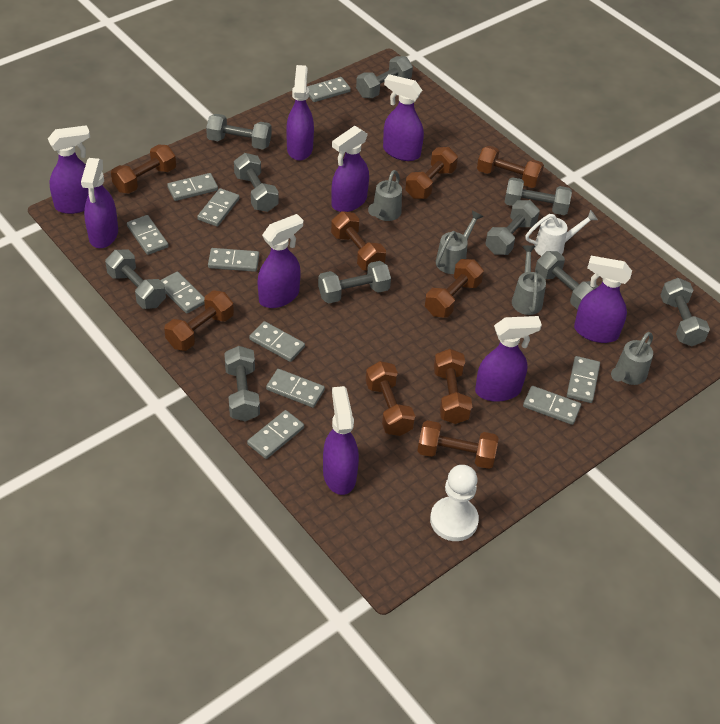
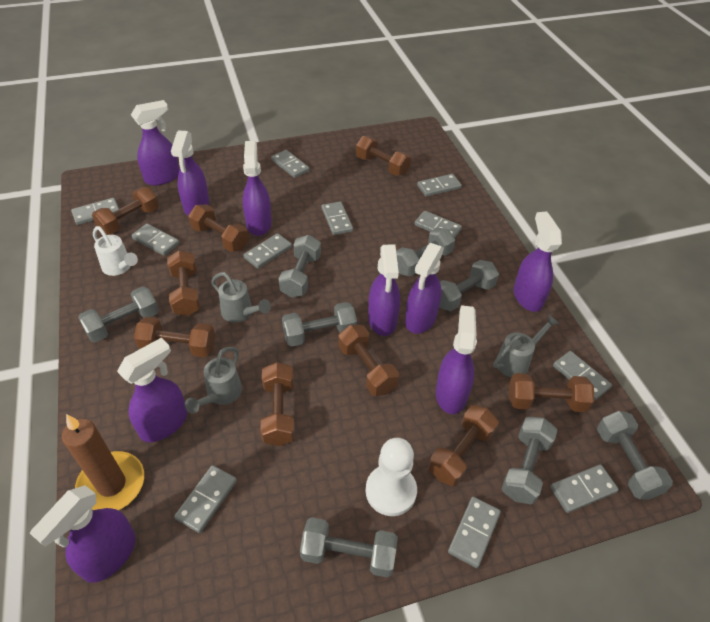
brown candle: none = 0 -> [62,414,144,510] = 1
grey dumbbell: [105,249,166,309] [206,114,272,150] [224,346,260,422] [234,153,279,212] [318,261,391,303] [356,56,413,98] [485,200,540,255] [505,177,572,215] [535,251,599,310] [661,278,710,346] = 10 -> [78,286,159,343] [279,235,321,298] [282,302,357,347] [300,517,398,578] [396,228,455,276] [439,260,499,311] [502,417,557,504] [597,411,673,500] = 8
grey watering can: [368,170,402,221] [436,211,483,274] [512,245,546,315] [611,332,653,385] = 4 -> [185,347,242,414] [211,272,271,323] [493,315,560,377] = 3

